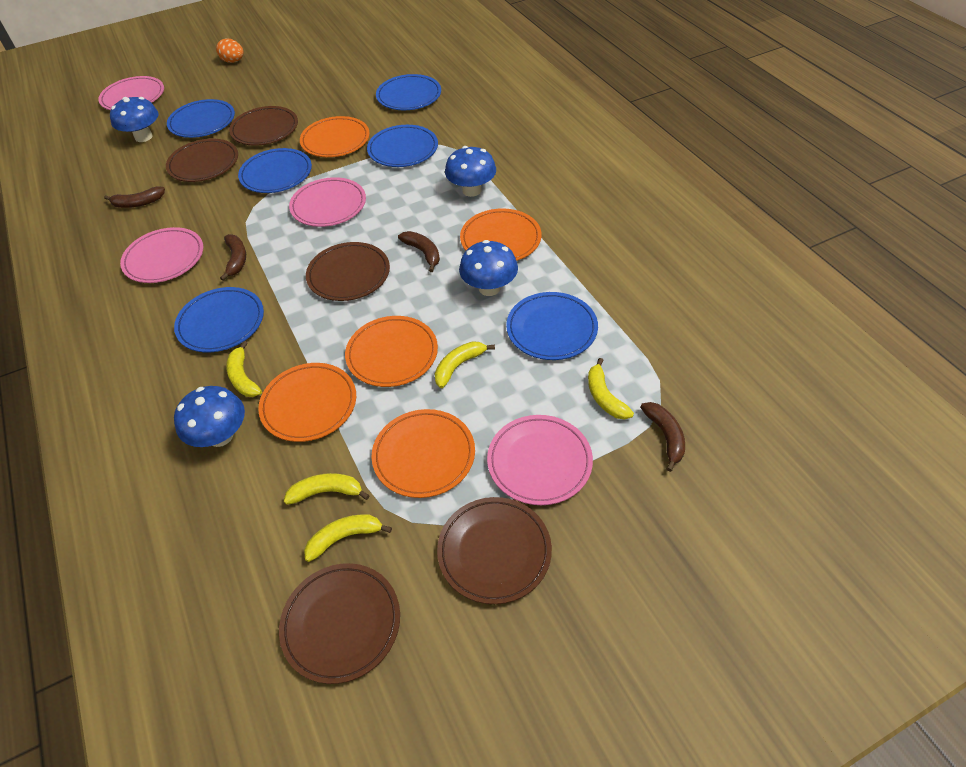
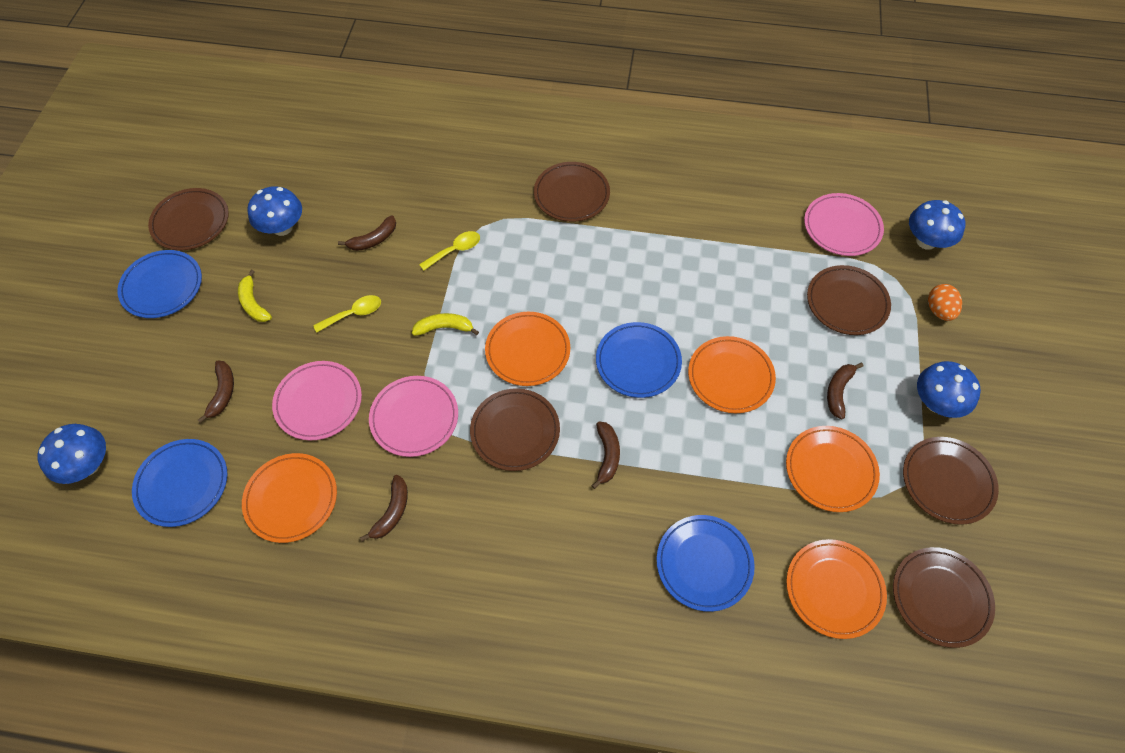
blue plate: [167,99,235,138] [174,287,264,352] [238,148,312,193] [367,125,438,167] [376,74,441,110] [506,292,598,360] = 6 -> [117,250,202,318] [132,439,227,527] [596,322,682,398] [657,515,755,612] = 4
brown banana: [104,187,165,208] [220,234,246,281] [398,231,440,272] [640,402,685,472] = 4 -> [198,361,234,423] [338,215,396,251] [360,475,408,542] [592,421,620,489] [827,363,863,419] = 5
brown plate: [166,139,238,182] [229,106,298,146] [279,563,400,684] [306,242,390,301] [437,497,552,604] = 5 -> [148,188,229,250] [470,388,560,471] [534,162,610,222] [807,265,891,335] [893,547,995,648] [903,437,999,525] = 6
pink plate: [98,76,164,110] [120,227,203,283] [289,177,366,227] [487,415,593,505] = 4 -> [272,361,362,440] [369,376,458,457] [804,193,884,256] = 3
yellow banana: [226,341,262,397] [284,473,370,505] [304,514,392,562] [435,341,495,388] [588,358,634,420] = 5 -> [238,270,272,322] [412,313,479,336] = 2
yellow spoon: none = 0 -> [313,295,381,333] [419,231,480,271] = 2

